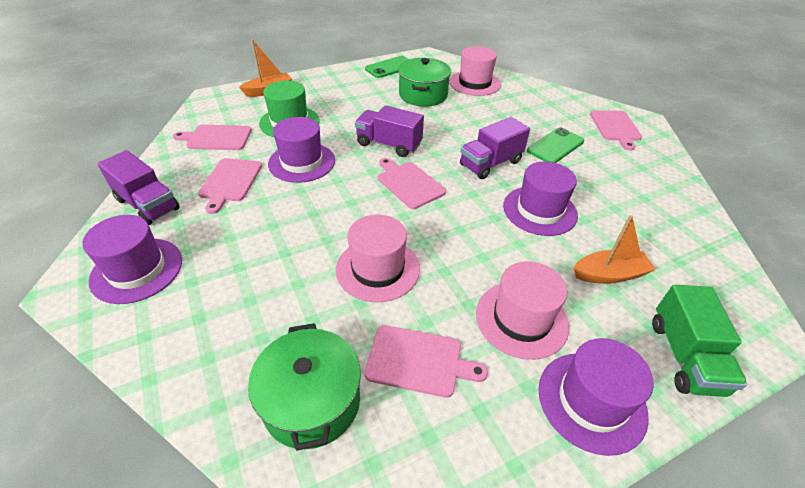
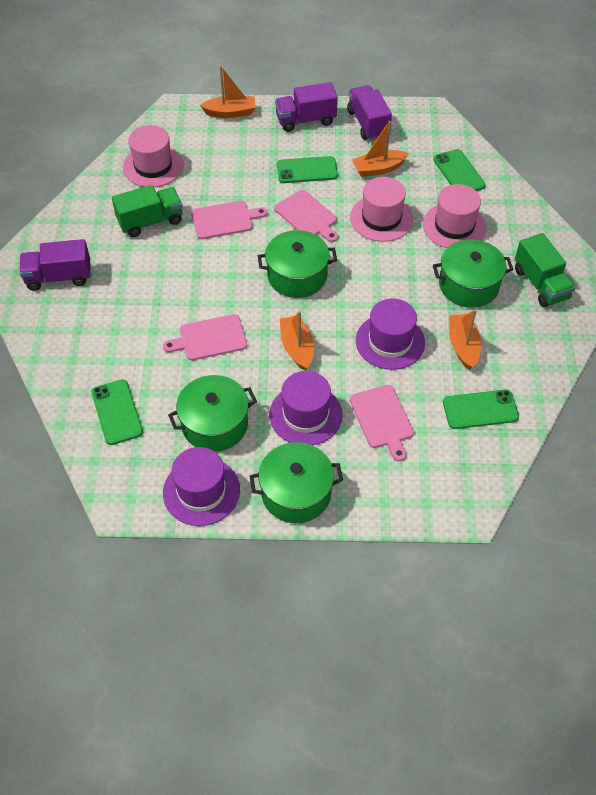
green hat: [259,81,320,137] = 1 -> none = 0
green phone: [365,56,409,78] [527,128,584,163] = 2 -> [91,379,143,445] [277,156,338,183] [433,149,486,191] [443,390,519,429] = 4
green pot: [248,323,361,451] [398,58,451,107] = 2 -> [168,375,257,452] [250,442,343,523] [258,230,337,298] [433,239,514,308] = 4
green truck: [652,285,748,397] = 1 -> [112,185,183,237] [515,233,576,307] = 2
orange boat: [239,39,292,97] [574,215,656,284] = 2 -> [200,66,256,118] [280,311,314,371] [352,121,409,177] [449,309,482,370] = 4
pink cutting board: [173,125,252,150] [198,158,262,214] [365,325,488,398] [378,158,446,209] [590,110,642,151] = 5 -> [163,314,247,361] [191,201,268,239] [274,190,338,242] [350,385,414,461] = 4
purple hat: [83,215,182,304] [268,117,335,183] [503,162,578,236] [538,338,654,456] = 4 -> [163,447,240,526] [269,371,343,445] [356,298,425,370] = 3

